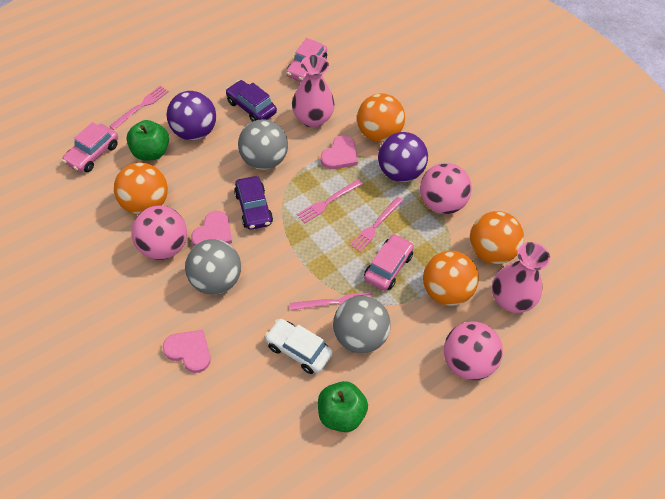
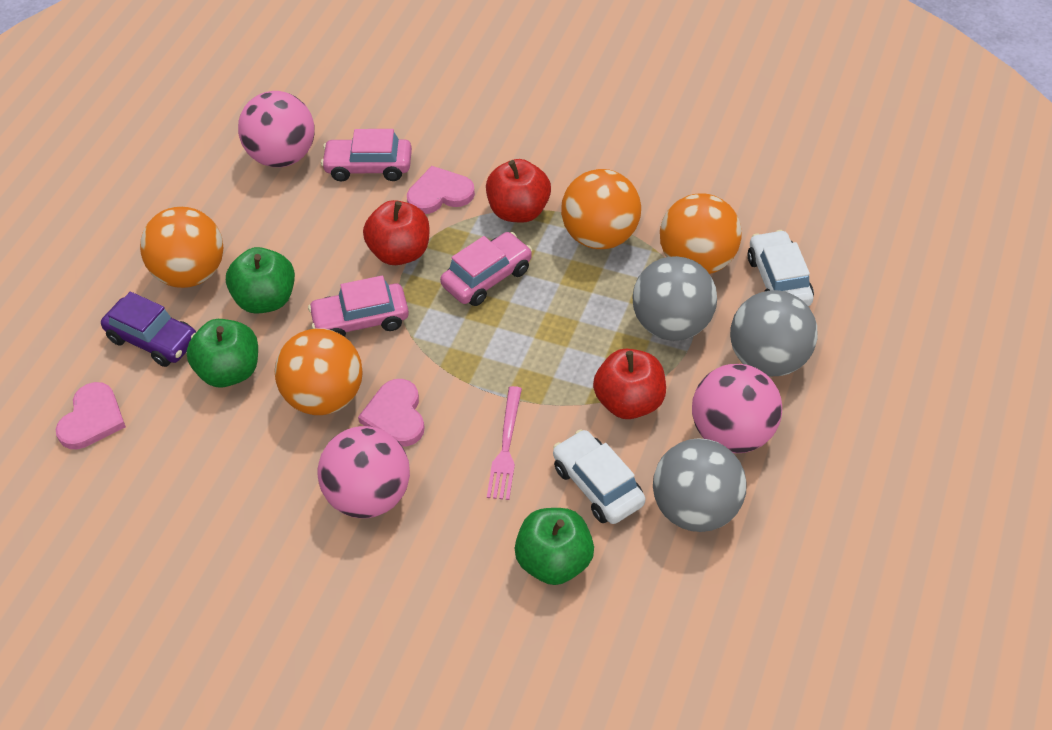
green apple: [127,120,169,161] [318,381,368,432] = 2 -> [186,319,258,387] [226,247,295,314] [515,508,594,585] = 3
pink fork: [109,86,169,130] [290,292,372,310] [297,179,363,223] [350,197,403,252] = 4 -> [487,386,522,500] = 1
pink vase: [292,55,335,128] [492,242,550,313] = 2 -> none = 0
purple ball: [167,91,216,140] [378,132,428,182] = 2 -> none = 0
purple car: [226,80,277,122] [234,176,273,230] = 2 -> [101,292,196,367] = 1
red apple: none = 0 -> [363,200,429,265] [486,159,551,223] [593,349,666,419] = 3
white car: [265,319,333,374] = 1 -> [553,429,645,524] [748,230,814,306] = 2

